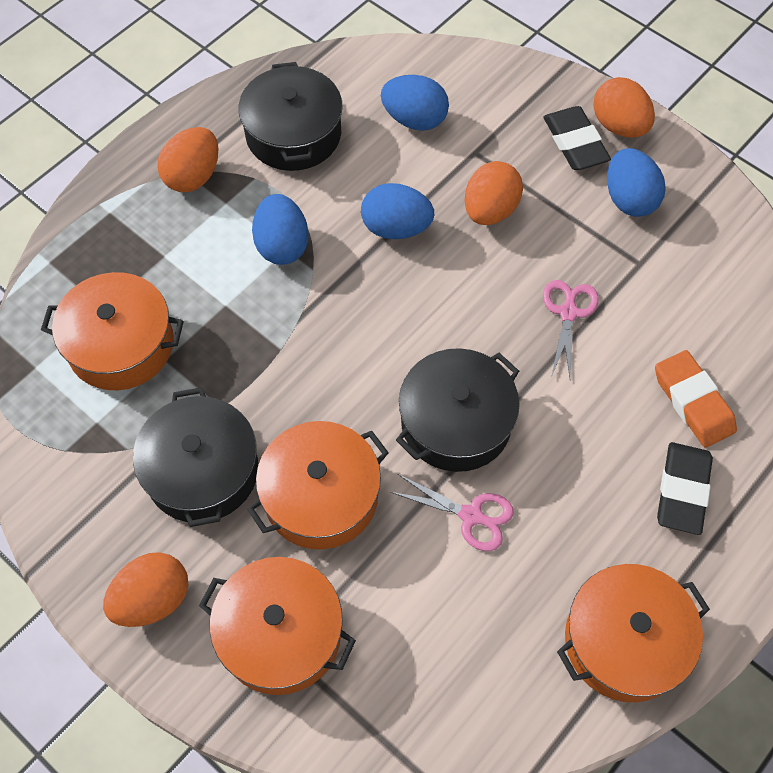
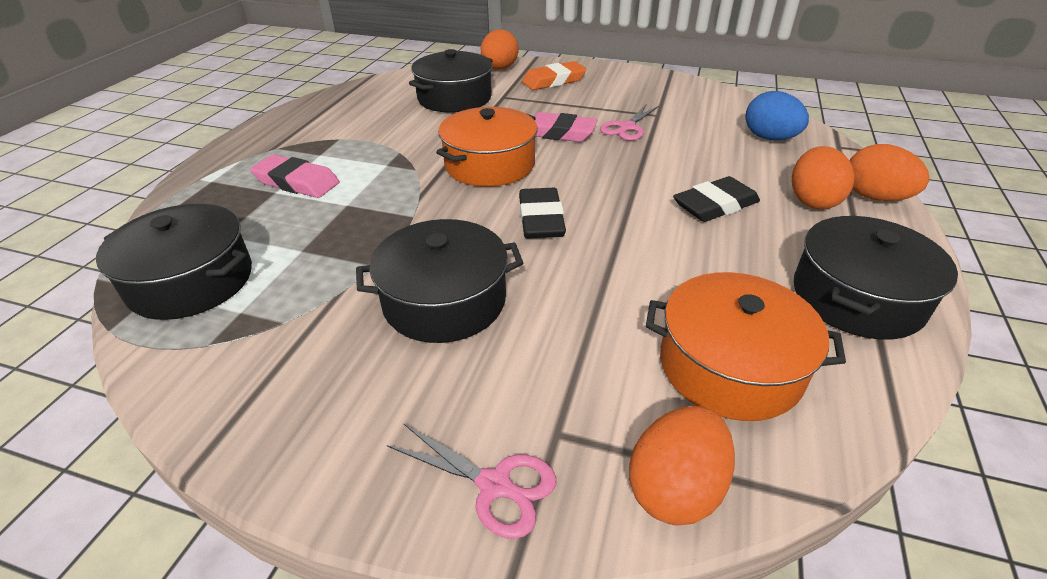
black pot: [133,387,258,527] [239,62,343,171] [396,348,520,472] = 3 -> [96,204,252,320] [356,219,523,343] [409,49,493,113] [794,216,958,340] = 4
blue egg: [252,194,309,265] [361,183,434,239] [381,75,449,131] [607,148,666,217] = 4 -> [745,91,809,141] = 1
orange pot: [41,272,184,390] [199,557,356,695] [247,421,389,549] [557,564,710,702] = 4 -> [436,107,538,187] [646,272,846,421] = 2
pink eraser: none = 0 -> [250,155,339,198] [534,112,598,142] = 2

